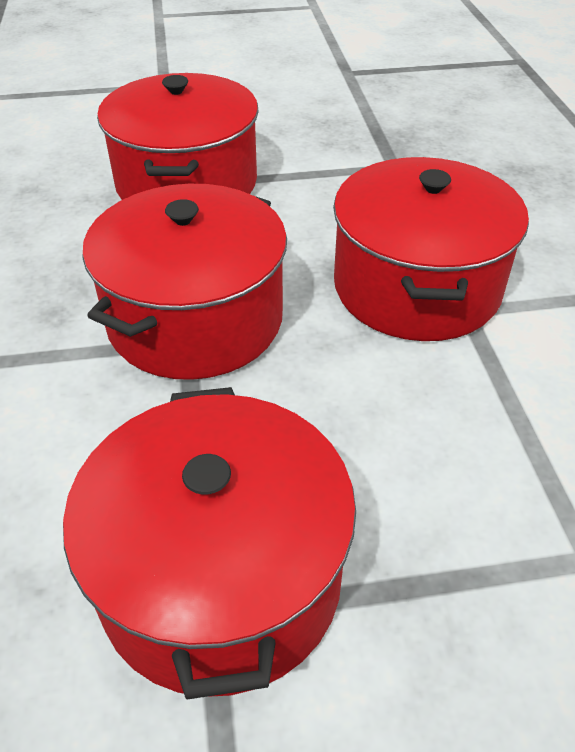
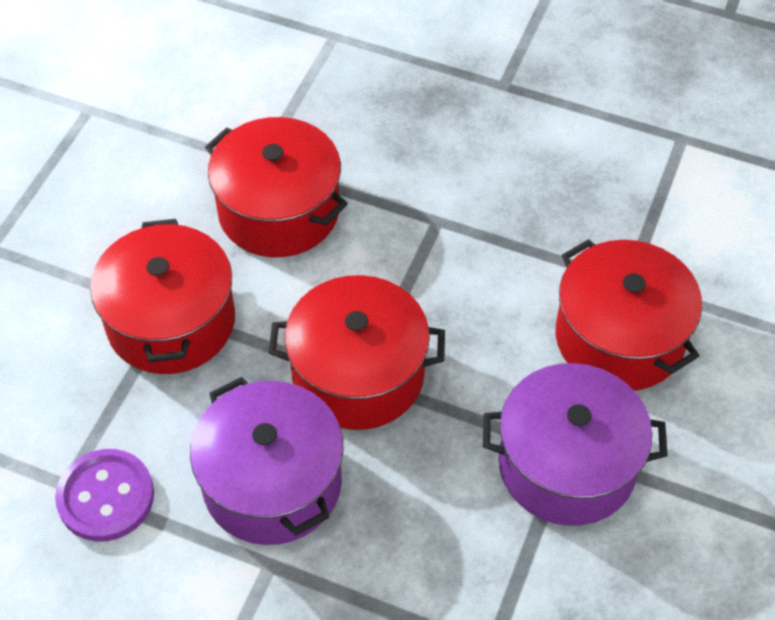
purple button: none = 0 -> [55,449,154,541] = 1
purple pot: none = 0 -> [190,377,344,545] [483,363,668,526] = 2

